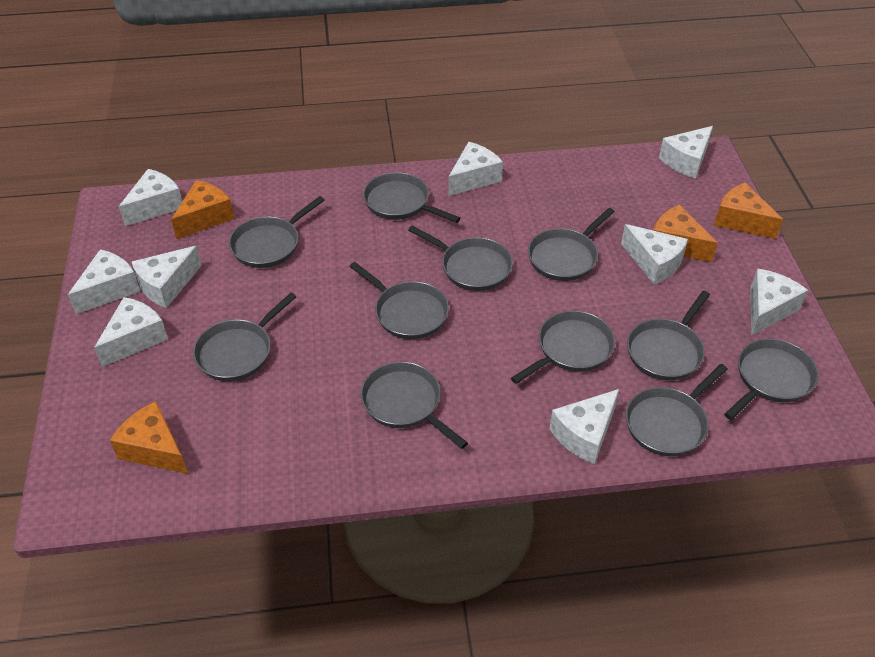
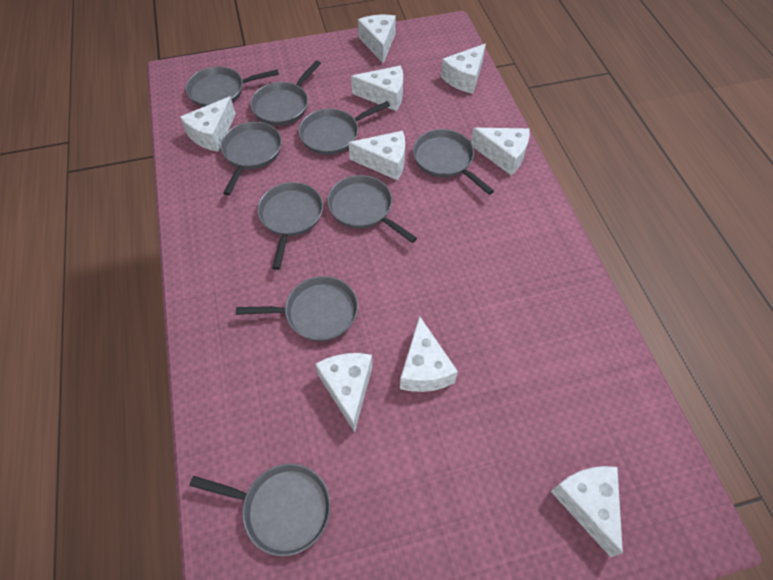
grey pan: [193,293,296,381] [229,196,325,268] [349,262,449,339] [361,362,468,449] [363,172,460,223] [408,226,513,291] [511,311,615,384] [528,208,614,281] [626,364,728,456] [627,291,710,380] [724,338,819,420] = 11 -> [186,67,279,107] [189,463,331,556] [221,122,282,195] [236,276,358,341] [250,60,321,126] [257,182,323,270] [299,101,390,155] [327,175,417,243] [413,129,494,195] = 9
orange cheese: [110,401,188,474] [171,180,234,239] [653,205,718,262] [714,183,783,239] = 4 -> none = 0

